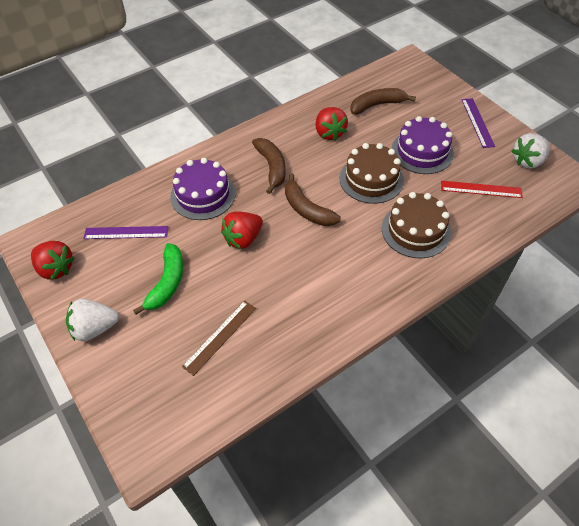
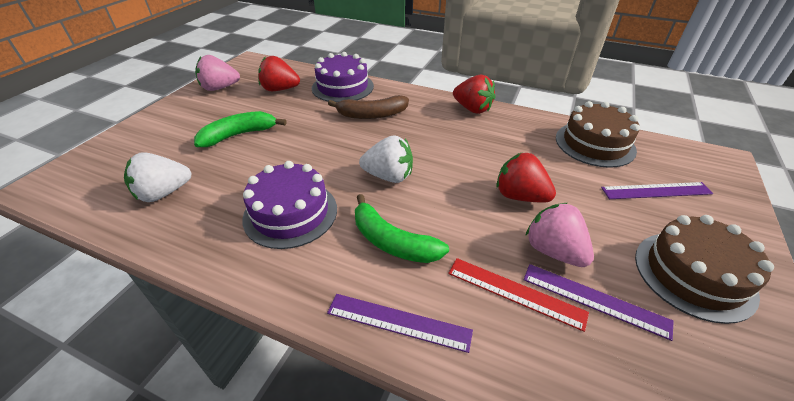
brown banana: [252,138,286,194] [285,173,341,226] [350,88,416,114] = 3 -> [328,95,409,119] = 1
brown ruler: [182,301,256,376] = 1 -> none = 0
green banana: [133,243,183,315] = 1 -> [194,111,286,147] [355,194,449,263] = 2
pink strawberry: none = 0 -> [195,55,240,91] [525,203,594,267] = 2
purple ruler: [83,226,168,239] [462,98,495,148] = 2 -> [327,294,473,353] [523,264,674,341] [601,182,713,199] = 3

